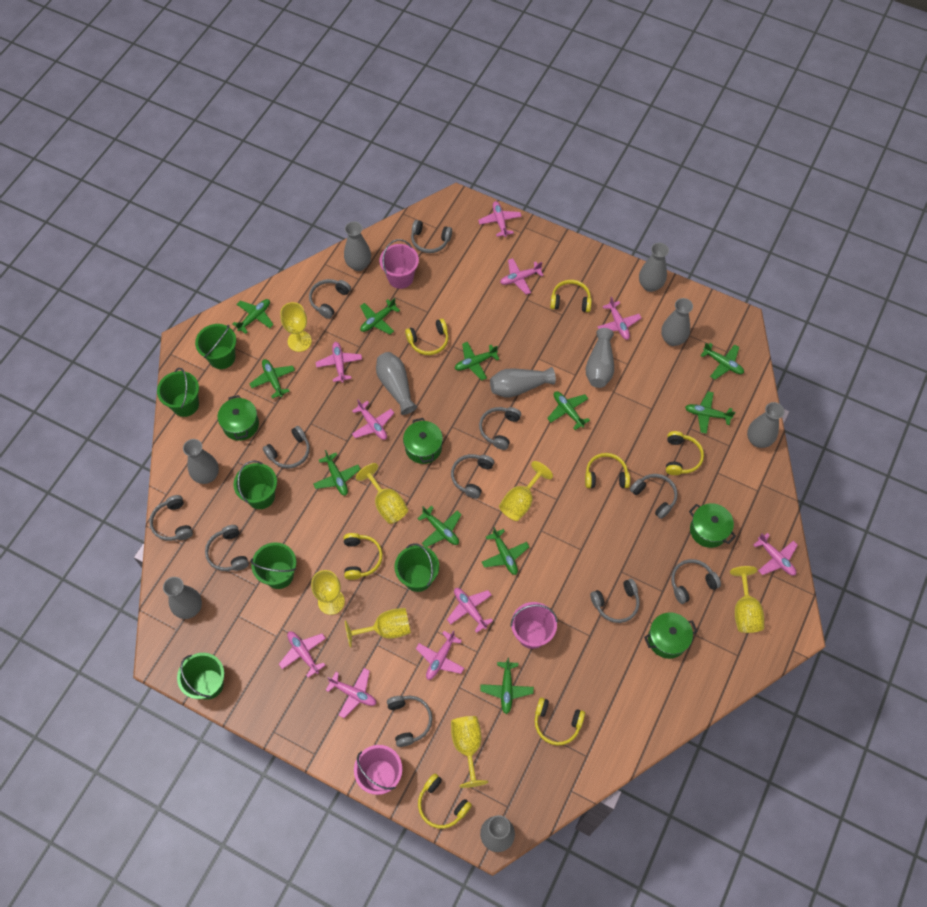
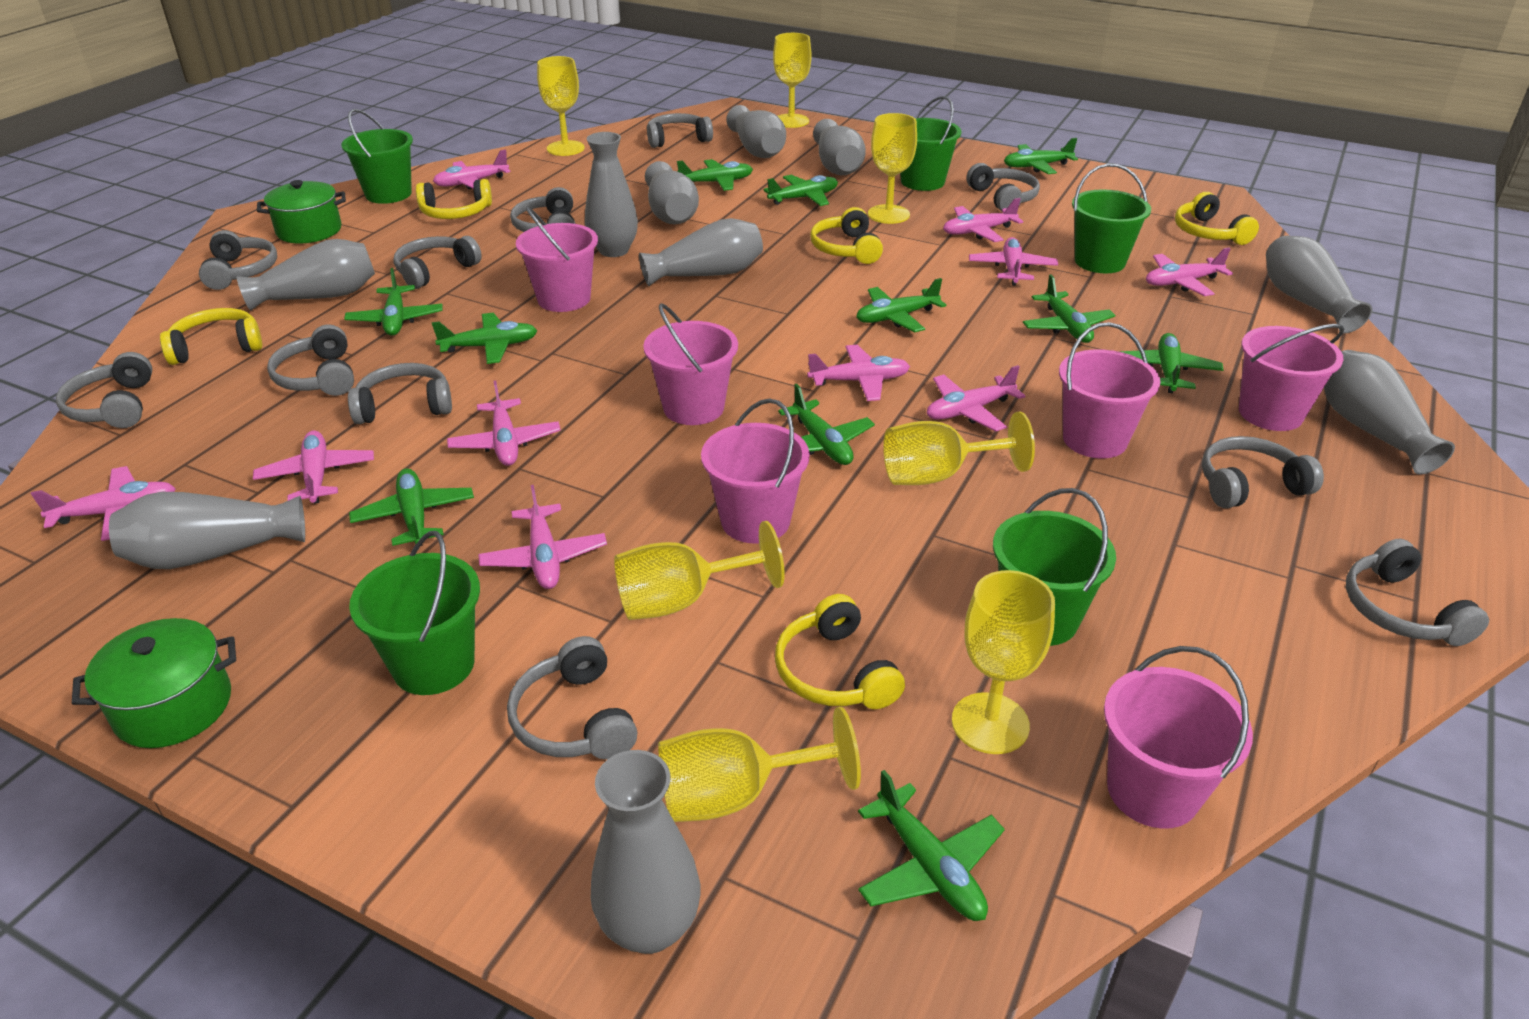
green bucket: [157,368,199,417] [177,653,224,700] [195,324,236,369] [234,460,277,509] [251,542,296,589] [395,543,439,592] = 6 -> [341,109,413,204] [349,531,480,695] [900,96,962,191] [993,488,1116,646] [1072,163,1151,273] = 5
green pot: [218,395,259,441] [403,418,443,464] [644,613,698,659] [689,503,736,548] = 4 -> [72,618,236,748] [257,180,346,243] = 2
pink bucket: [354,745,402,795] [380,239,419,289] [510,602,558,649] = 3 -> [516,206,598,312] [643,303,738,425] [701,398,810,544] [1059,322,1161,458] [1104,646,1253,829] [1239,324,1344,431] = 6
yellow headphones: [344,533,383,580] [405,319,449,355] [418,774,472,829] [535,698,585,745] [550,280,592,312] [585,453,630,488] [666,431,704,475] = 7 -> [160,308,262,365] [416,179,492,219] [775,594,905,709] [810,207,883,264] [1175,192,1259,245] = 5

